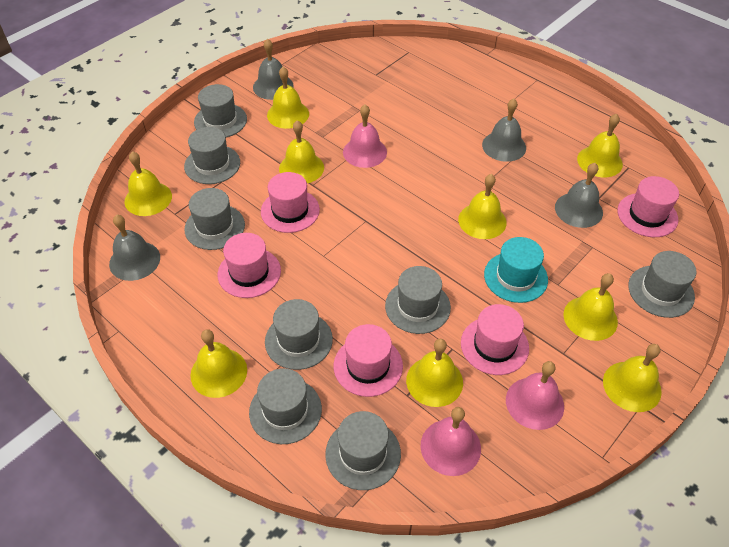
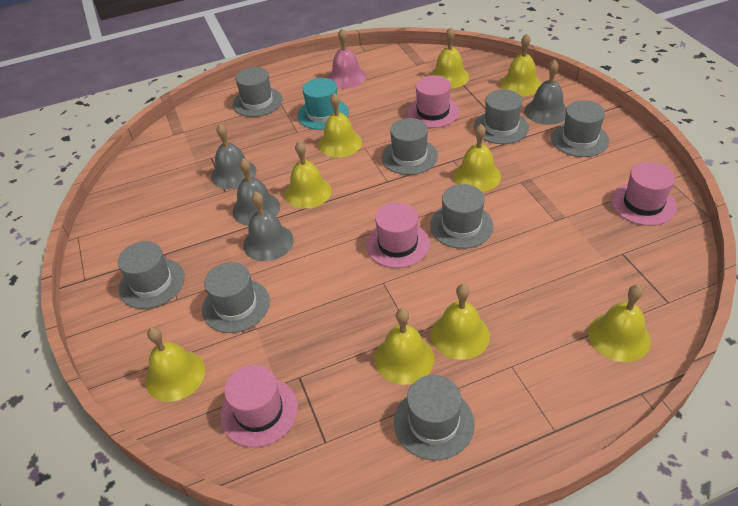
pink bell: [343,105,387,168] [420,407,481,476] [506,361,564,430] = 3 -> [328,29,366,89] = 1
pink hat: [218,233,281,298] [261,172,320,233] [334,324,403,397] [461,304,529,375] [617,176,679,237] = 5 -> [221,365,298,447] [366,202,430,268] [407,75,460,128] [611,162,677,226] = 4

